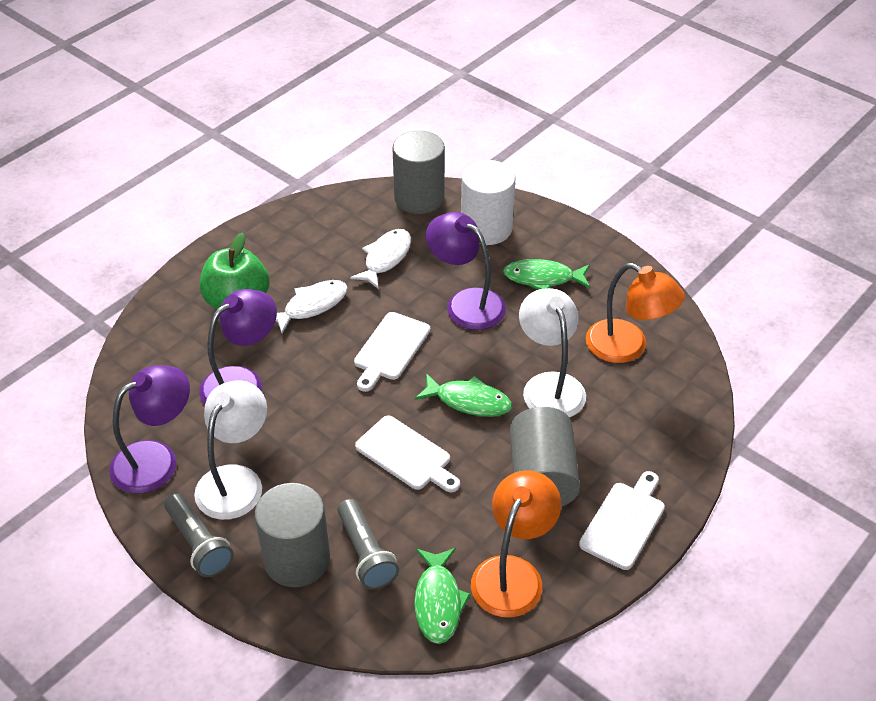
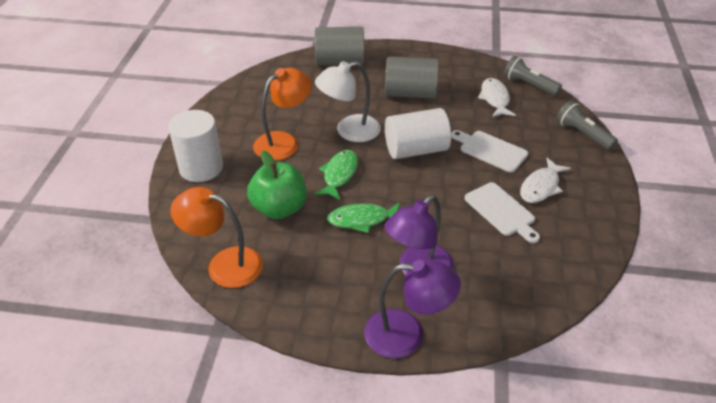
green fish: [414,548,471,644] [415,373,512,417] [503,259,590,290] = 3 -> [314,150,358,200] [327,202,400,233] = 2
grey cylinder: [255,483,330,587] [392,131,445,214] [510,407,580,507] = 3 -> [315,27,364,65] [385,56,439,99] = 2
purple lamp: [109,365,190,494] [199,289,277,405] [426,212,506,330] = 3 -> [364,260,461,358] [384,195,453,275] = 2
white cutting board: [354,312,430,392] [355,416,460,492] [579,471,665,570] = 3 -> [451,130,529,173] [464,182,540,243] = 2
white cylinder: [461,160,515,245] = 1 -> [168,110,223,182] [385,108,451,159] = 2
white lamp: [194,380,267,520] [519,288,586,417] = 2 -> [315,61,381,142] = 1

